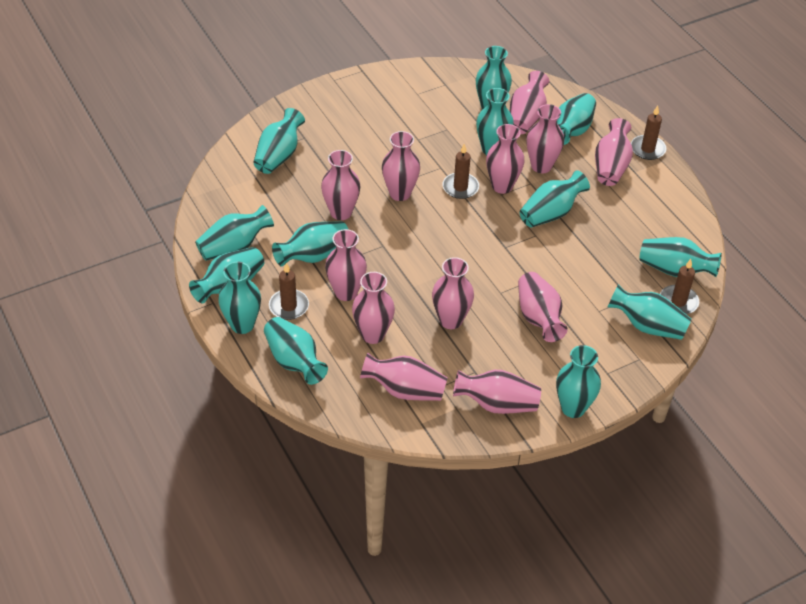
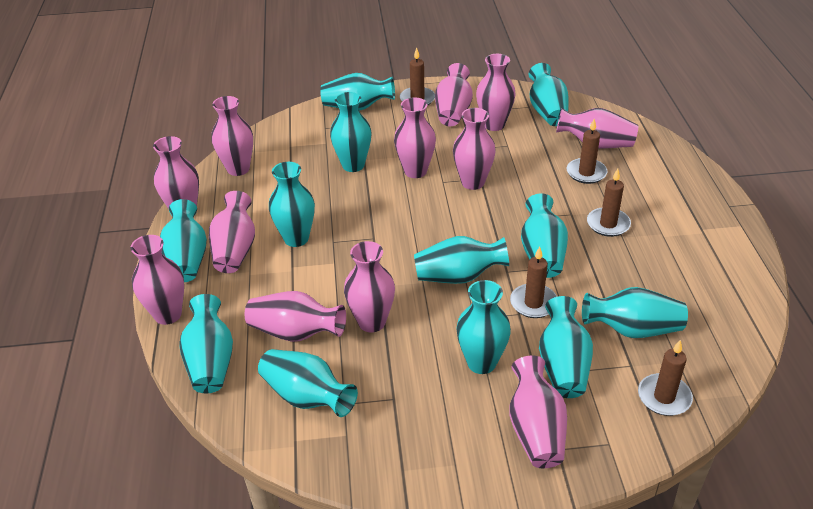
brown candle: [269,263,309,320] [442,144,479,199] [631,106,666,160] [660,259,699,314] = 4 -> [400,47,435,105] [510,246,557,318] [567,119,608,184] [587,169,631,237] [638,340,693,416] = 5
turquoise vase: [189,247,264,304] [195,205,274,261] [218,262,261,334] [253,108,305,174] [264,317,328,385] [272,221,349,267] [476,46,512,110] [476,88,514,155] [520,170,590,228] [556,345,601,418] [557,93,596,145] [608,284,692,340] [640,237,722,277] = 13 -> [160,199,207,282] [179,294,233,393] [258,349,358,417] [269,162,315,247] [320,73,395,111] [330,92,372,172] [414,236,509,284] [456,280,511,374] [521,193,568,278] [529,63,569,126] [539,296,593,398] [582,287,688,338] = 12

